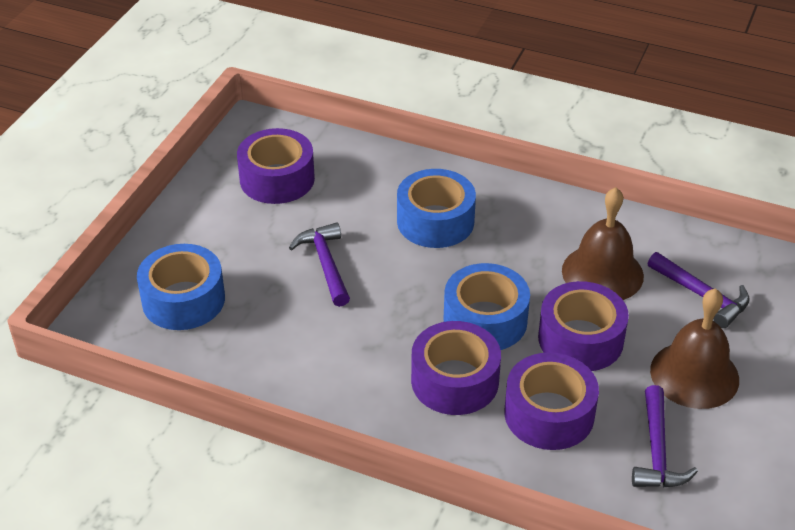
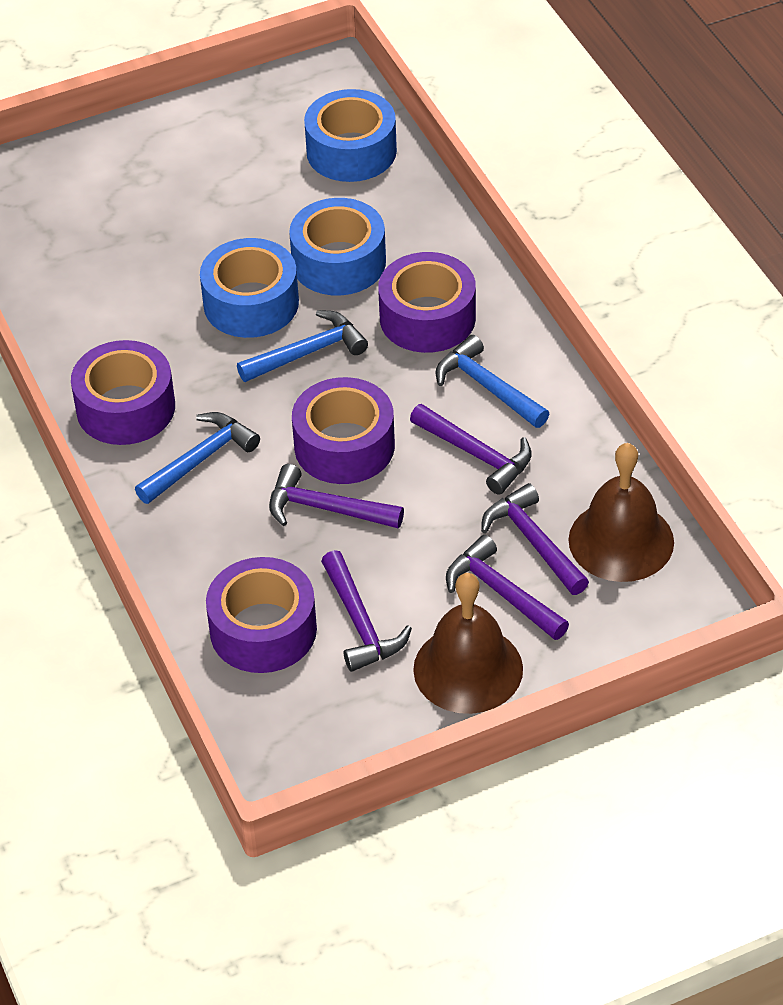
blue hammer: none = 0 -> [135,412,260,504] [237,310,368,382] [435,335,550,428] = 3
purple hammer: [289,222,350,307] [632,385,698,487] [647,252,750,328] = 3 -> [269,464,404,529] [321,550,412,672] [410,404,532,495] [446,535,569,640] [481,483,589,595] = 5

